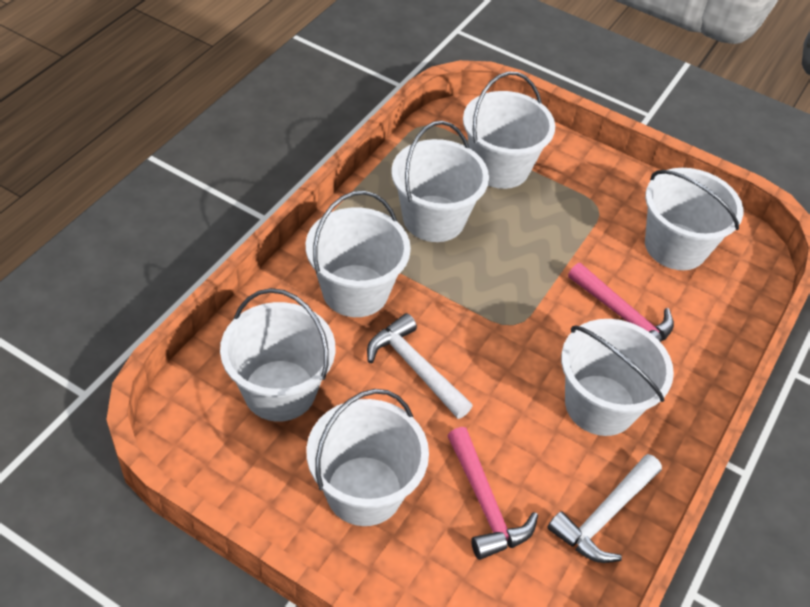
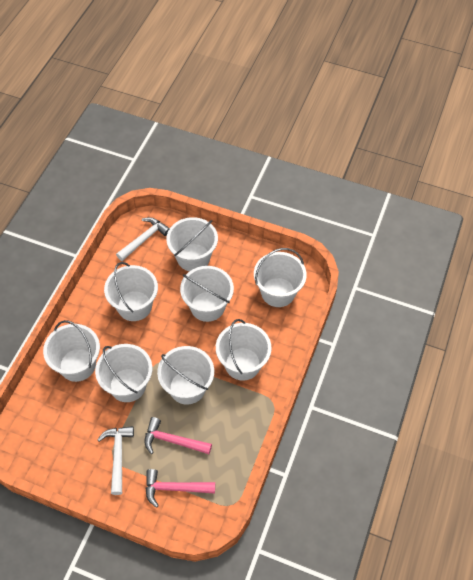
white bucket: [220,288,335,422] [306,191,411,317] [306,389,429,526] [391,121,489,242] [463,72,555,189] [561,319,674,436] [645,168,743,270] = 7 -> [43,320,100,382] [95,344,152,402] [104,262,158,321] [157,346,214,405] [166,217,218,271] [180,266,234,322] [216,319,272,381] [254,248,307,307] = 8

